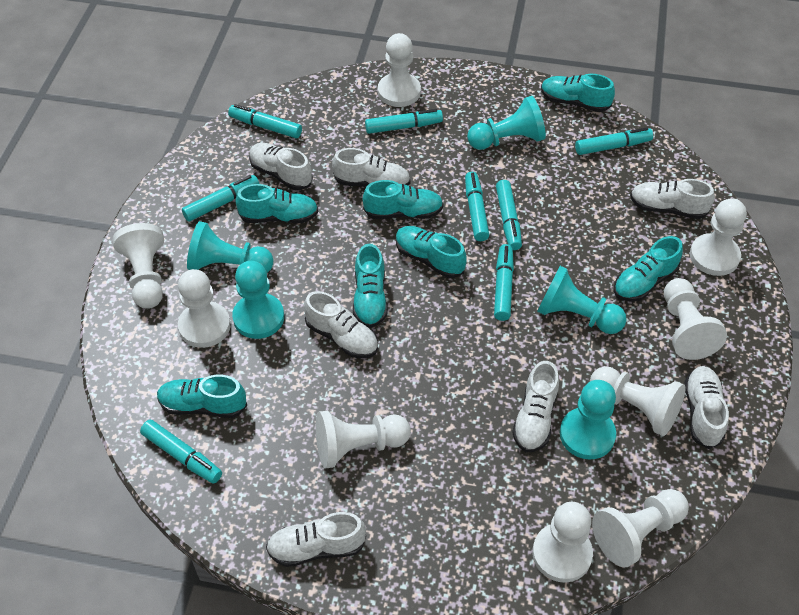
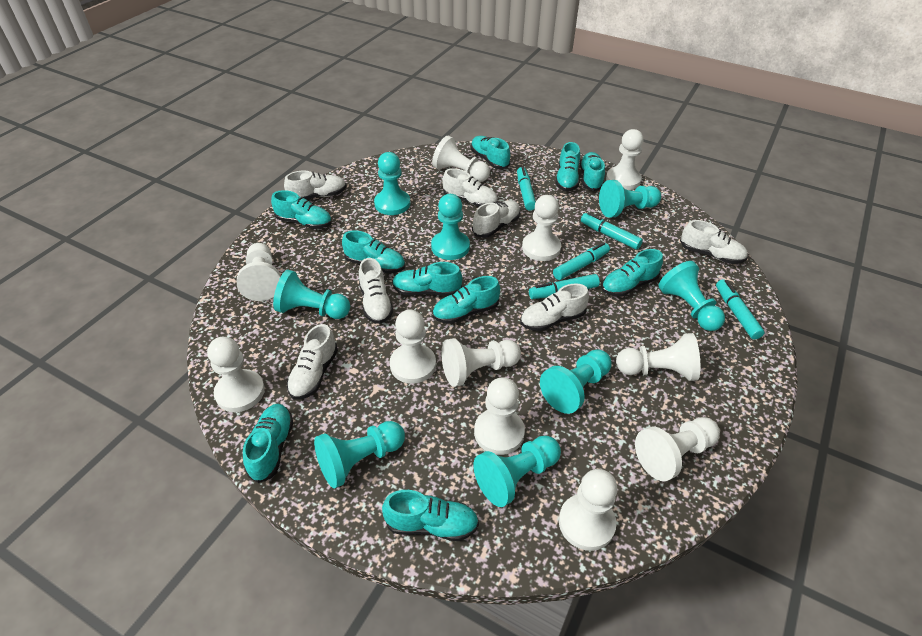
turquoise marker: [140,420,222,484] [182,175,259,222] [228,104,302,138] [365,109,443,134] [465,172,489,241] [494,244,514,321] [496,180,522,250] [575,127,653,155] = 8 -> [517,167,536,211] [529,274,600,299] [553,242,610,280] [581,212,643,250] [716,279,765,340] = 5
turquoise pawn: [187,221,273,273] [232,261,284,339] [467,96,546,150] [537,266,627,334] [560,380,616,459] = 5 -> [273,270,350,319] [314,421,405,488] [374,152,410,215] [431,194,470,260] [473,436,561,507] [540,349,612,414] [599,180,661,218] [658,261,725,331] = 8
turquoise shoe: [157,375,247,418] [236,184,318,223] [353,244,388,328] [363,180,443,219] [396,226,467,278] [541,74,615,112] [614,236,683,302] = 7 -> [243,404,294,483] [271,190,332,229] [342,230,405,274] [382,490,479,541] [392,262,462,296] [432,276,500,324] [471,136,510,169] [555,142,580,191] [580,152,605,191] [601,249,663,297] = 10
white pawn: [113,223,164,309] [178,269,231,348] [316,411,411,469] [378,33,421,107] [532,502,593,583] [590,366,686,436] [592,489,689,568] [664,278,727,360] [690,198,747,276] = 9 -> [207,337,265,412] [237,243,281,301] [390,309,436,384] [432,136,490,182] [442,338,521,387] [474,377,525,455] [522,195,561,261] [559,469,618,551] [606,129,644,190] [616,333,700,381] [635,417,720,481] = 11

